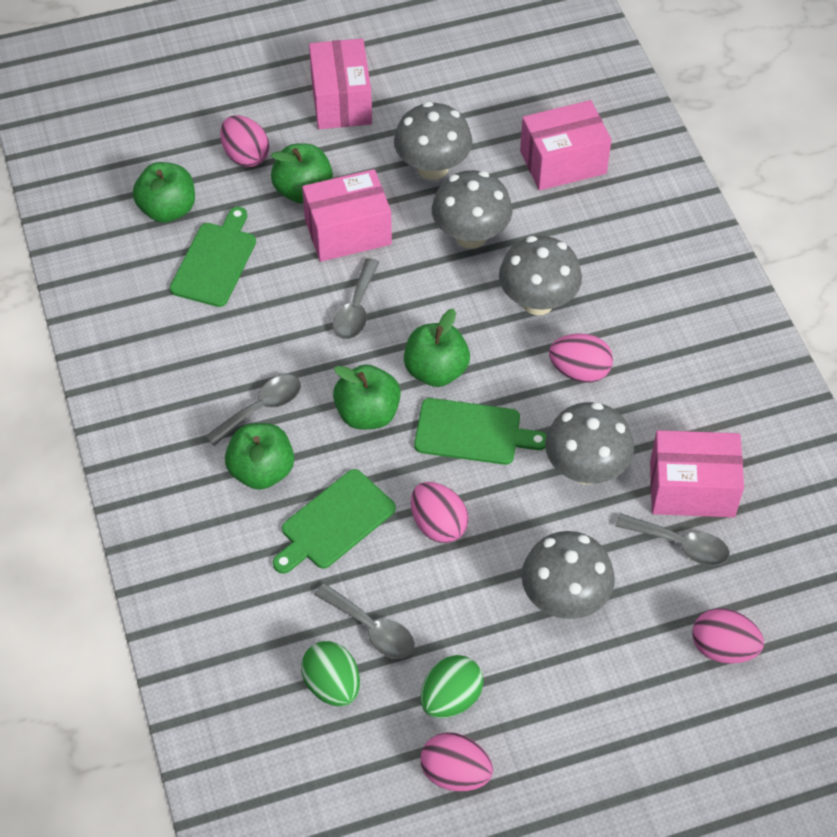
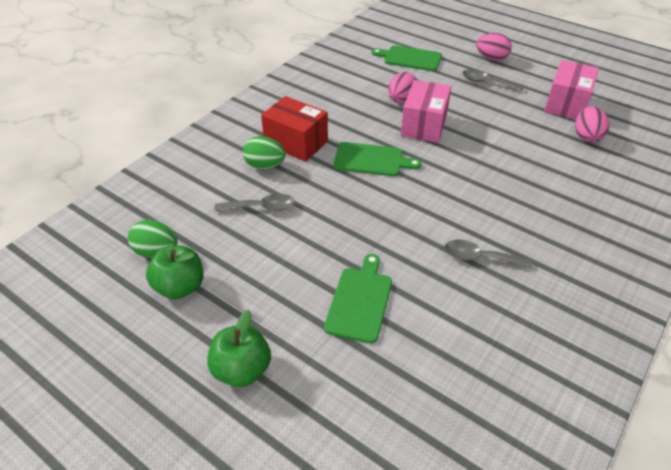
green apple: [133,162,195,223] [225,423,294,490] [271,143,333,204] [333,364,401,430] [404,309,470,387] = 5 -> [146,245,203,299] [207,310,271,387] = 2
grey mushroom: [394,102,472,180] [432,170,512,249] [499,236,582,315] [521,531,615,619] [545,402,634,484] = 5 -> none = 0
grey spoon: [205,375,301,446] [314,583,415,659] [333,258,379,339] [615,514,730,566] = 4 -> [214,194,295,212] [445,240,532,269] [462,69,524,92] = 3
pink box: [302,169,392,262] [309,38,372,129] [520,100,611,191] [650,430,744,517] = 4 -> [401,80,451,143] [544,60,599,119] = 2
pink egg: [220,115,269,167] [411,482,469,543] [420,732,493,791] [549,333,613,383] [692,608,764,664] = 5 -> [388,72,417,103] [476,33,512,61] [575,106,609,142] = 3
red box: none = 0 -> [261,96,328,162] = 1

